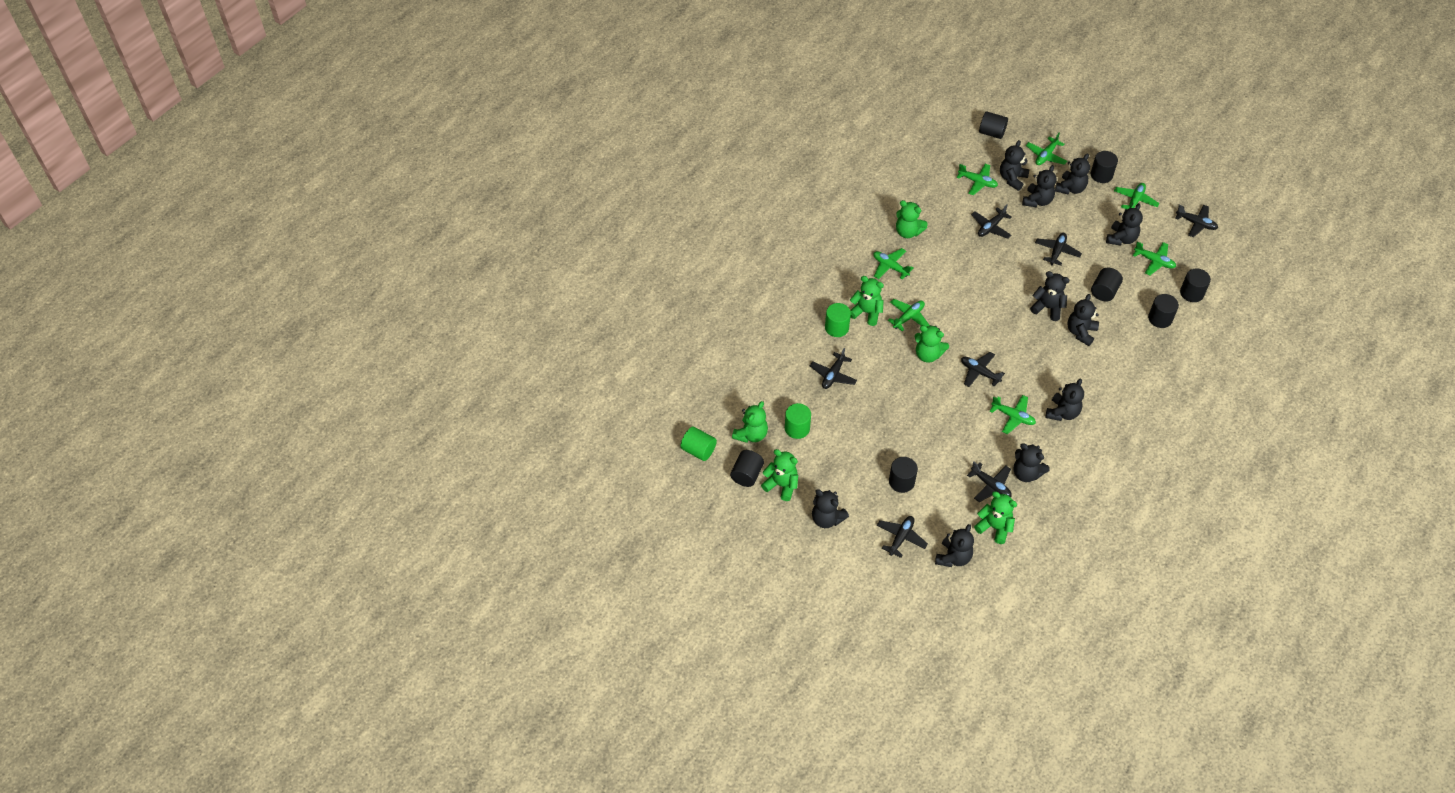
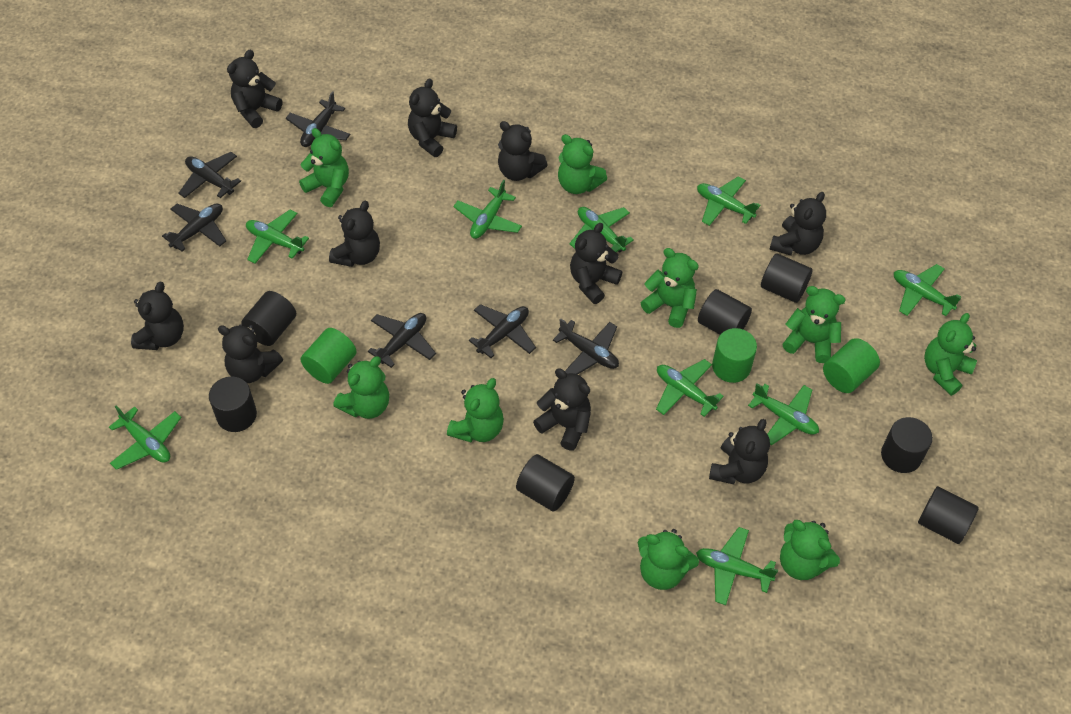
black plane: [810,348,857,389] [877,516,928,558] [961,352,1005,387] [967,461,1012,502] [971,205,1012,239] [1035,233,1082,266] [1175,205,1218,238] = 7 -> [162,204,226,252] [178,152,241,198] [286,91,350,147] [368,313,436,368] [469,304,536,358] [553,318,619,375] = 6
green plane: [873,248,913,279] [888,299,930,331] [957,164,998,195] [989,395,1036,434] [1026,132,1068,165] [1114,183,1159,209] [1133,241,1176,275] = 7 -> [109,406,182,470] [246,210,309,264] [453,180,522,239] [569,207,634,252] [656,359,724,417] [696,527,778,605] [697,176,760,226] [748,383,819,445] [894,264,961,316] = 9
green teddy bear: [732,401,768,443] [761,449,798,501] [850,276,884,326] [896,200,928,238] [914,325,949,363] [974,491,1017,544] = 6 -> [299,128,349,207] [333,356,389,419] [447,378,504,442] [558,134,607,194] [638,529,699,590] [641,248,699,328] [780,520,840,580] [783,286,846,363] [924,313,977,396] = 9

